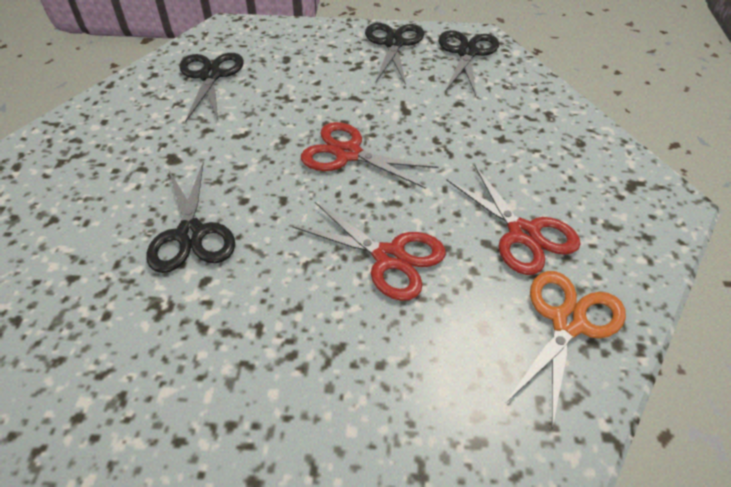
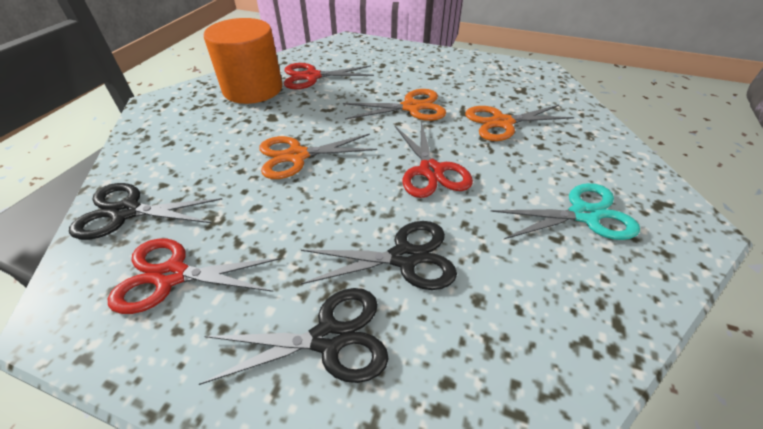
black scissors: [147,162,235,273] [179,53,244,123] [365,23,424,85] [438,30,499,96] = 4 -> [69,183,222,240] [199,288,389,385] [301,221,457,290] = 3
orange cylinder: none = 0 -> [204,18,282,104] = 1
orange scissors: [505,271,626,428] = 1 -> [259,134,377,179] [343,89,446,121] [465,105,574,141] = 3
turquoise scissors: none = 0 -> [490,183,640,240] = 1

